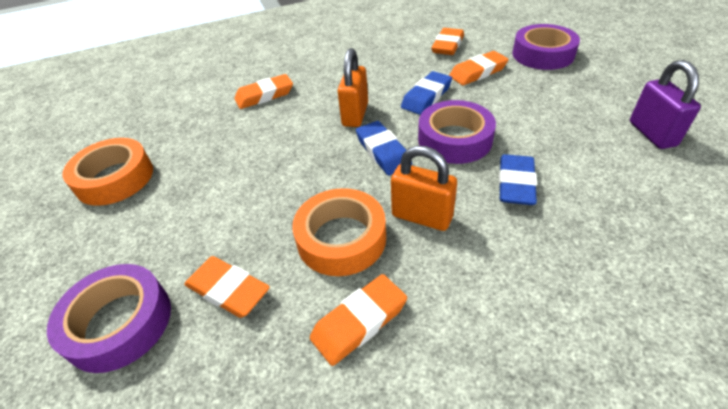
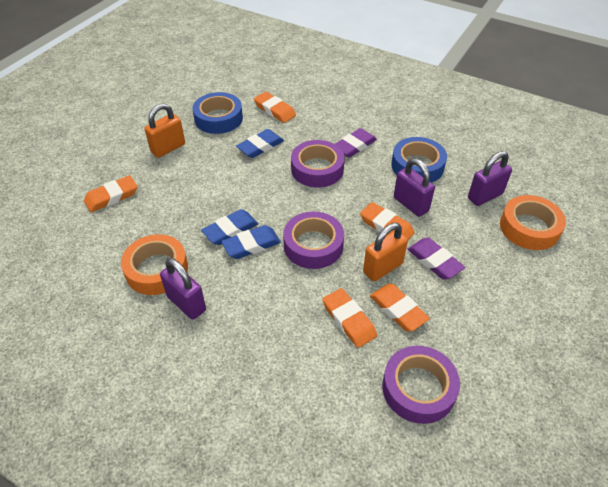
blue tape: none = 0 -> [193,92,243,134] [391,137,447,183] = 2
purple eraser: none = 0 -> [335,128,377,158] [407,238,465,279] = 2
purple padlock: [630,60,701,149] = 1 -> [160,258,206,320] [394,158,435,217] [468,151,512,206] = 3

